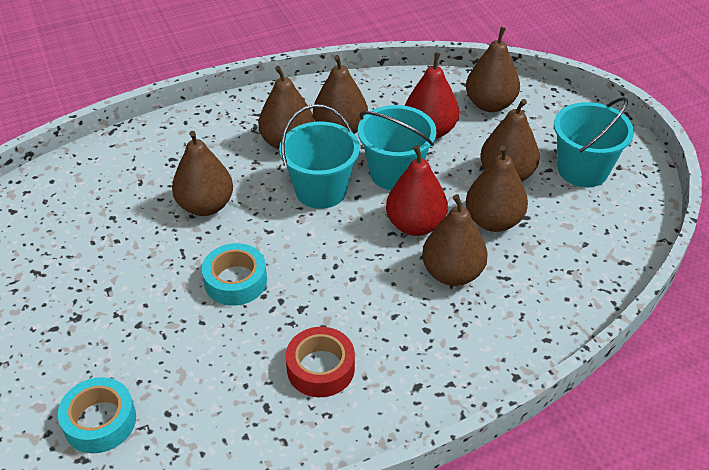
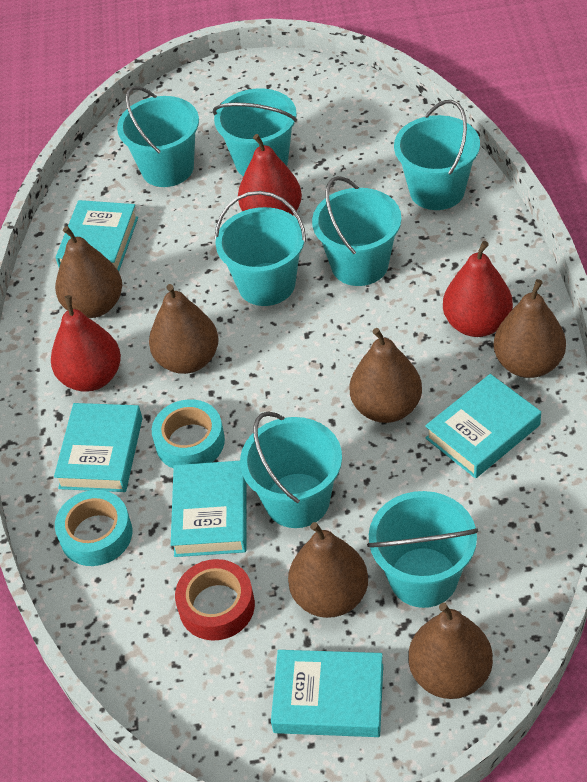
brown pear: [172,131,233,216] [258,66,314,150] [313,55,368,134] [422,194,488,286] [466,27,520,112] [466,145,528,232] [480,99,540,182] = 7 -> [55,226,122,318] [149,284,219,374] [288,522,368,618] [350,328,422,423] [408,603,493,699] [493,279,566,378] = 6
red pear: [386,145,448,236] [405,52,459,139] = 2 -> [51,295,121,392] [238,134,302,215] [443,241,513,337] = 3
turquoise book: none = 0 -> [54,403,143,492] [56,200,138,271] [171,461,247,557] [271,650,383,737] [425,374,541,478] = 5
turquoise bucket: [279,104,360,209] [358,105,436,190] [554,97,634,187] = 3 -> [117,86,199,187] [213,89,297,176] [215,191,306,306] [240,411,342,528] [312,176,401,286] [367,491,478,608] [394,100,480,210] = 7

